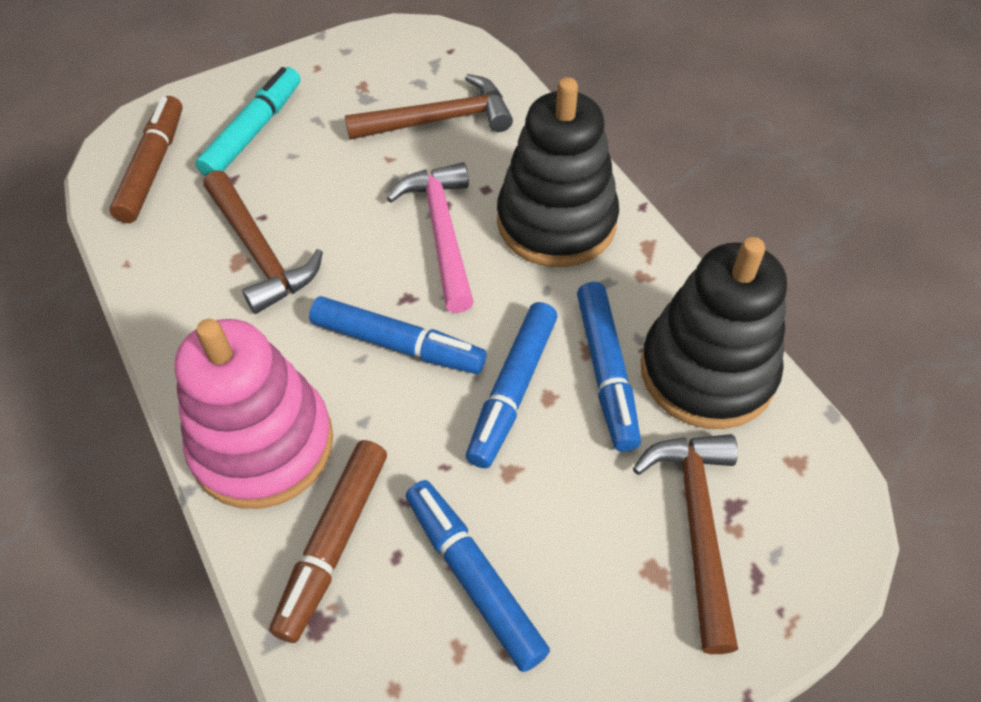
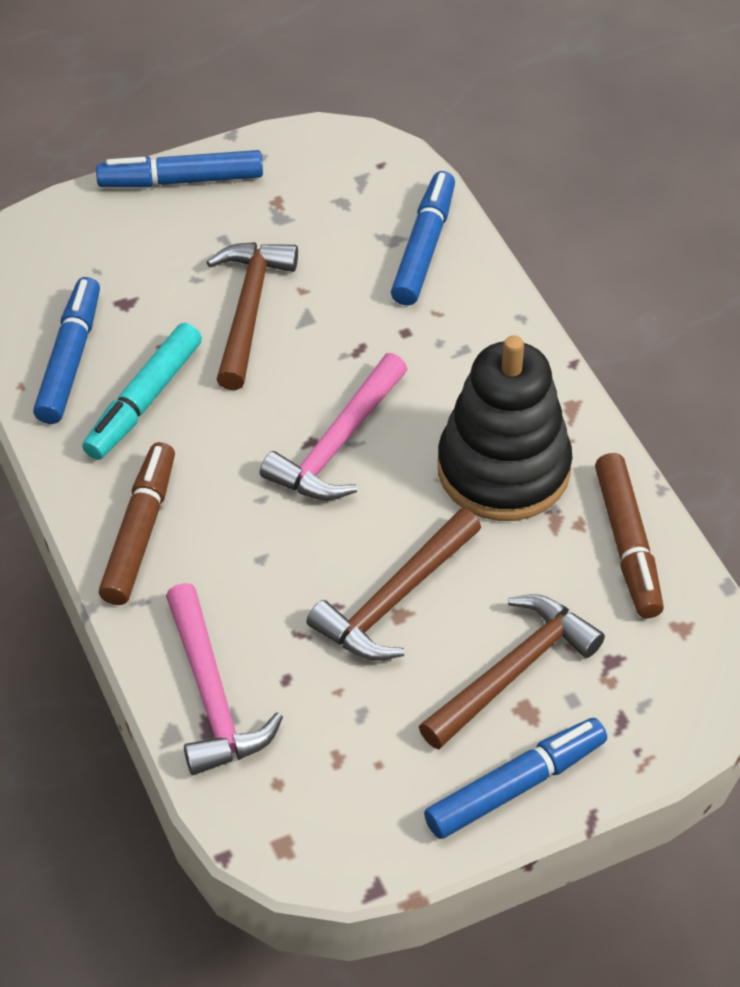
black stacking toy: [497,77,619,267] [641,237,787,429] = 2 -> [438,335,572,521] = 1
pink hammer: [386,162,474,313] = 1 -> [166,583,283,775] [260,353,407,500] = 2
pink stacking toy: [175,319,333,509] = 1 -> none = 0

